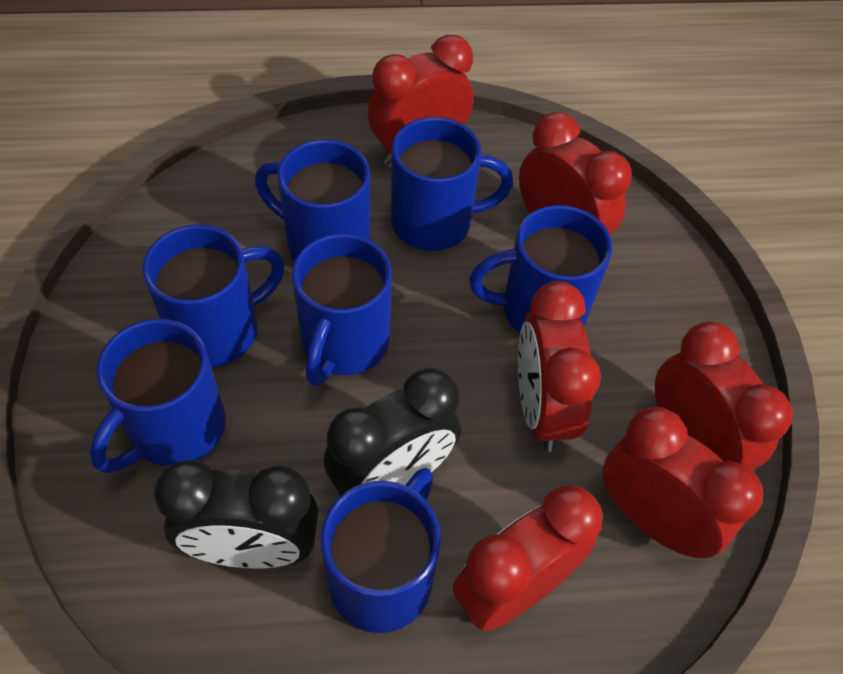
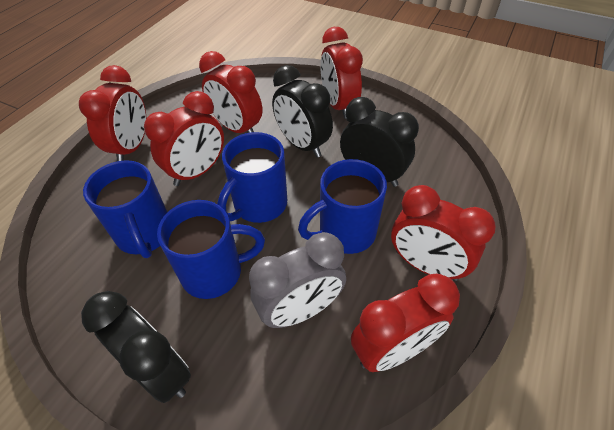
black clock: [154,460,318,569] [324,368,461,496] = 2 -> [81,291,191,403] [272,65,333,158] [340,97,419,187] = 3
blue mug: [90,319,225,473] [142,225,285,367] [255,140,370,262] [292,233,392,386] [321,468,441,633] [391,117,513,251] [469,205,613,333] = 7 -> [83,160,167,258] [157,200,265,299] [217,132,287,223] [298,159,387,254] = 4
grey clock: none = 0 -> [249,232,346,328] = 1

